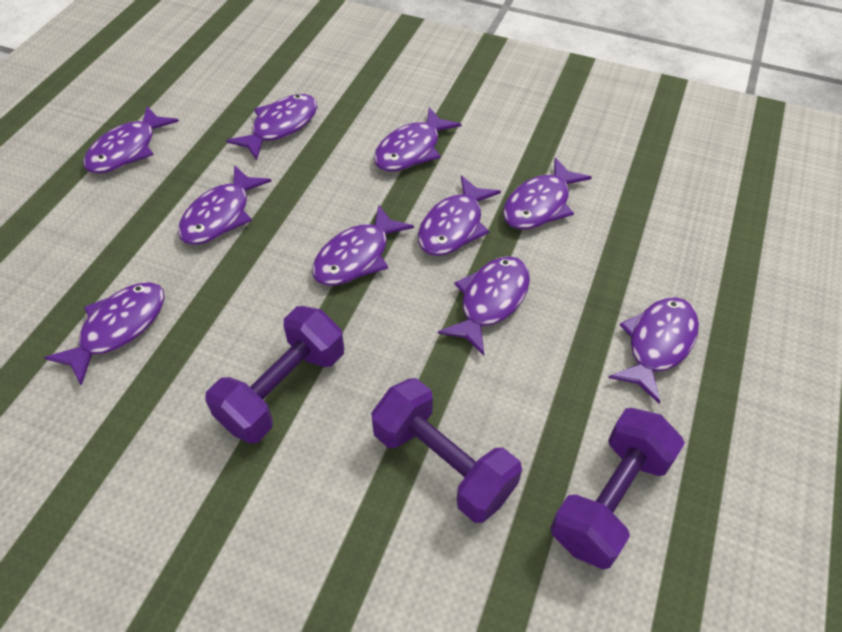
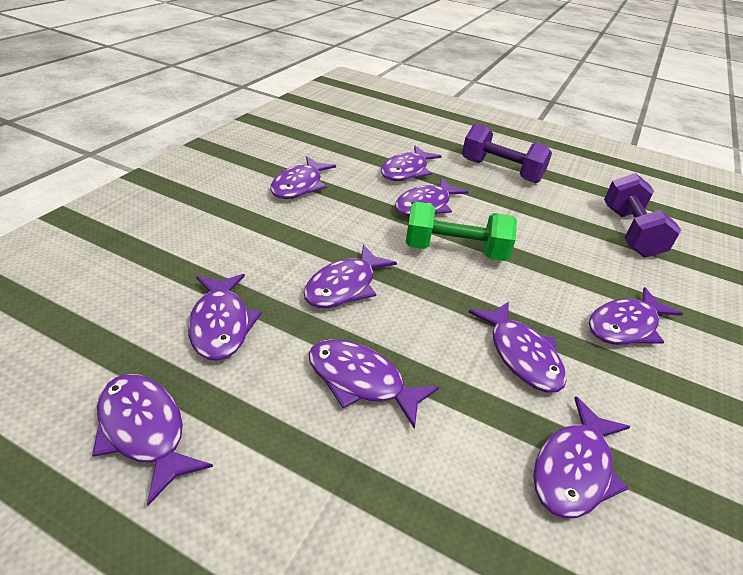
green dumbbell: none = 0 -> [406,202,517,261] = 1
purple dumbbell: [205,306,344,443] [371,378,522,523] [550,408,685,569] = 3 -> [462,123,552,183] [604,173,681,258] = 2

